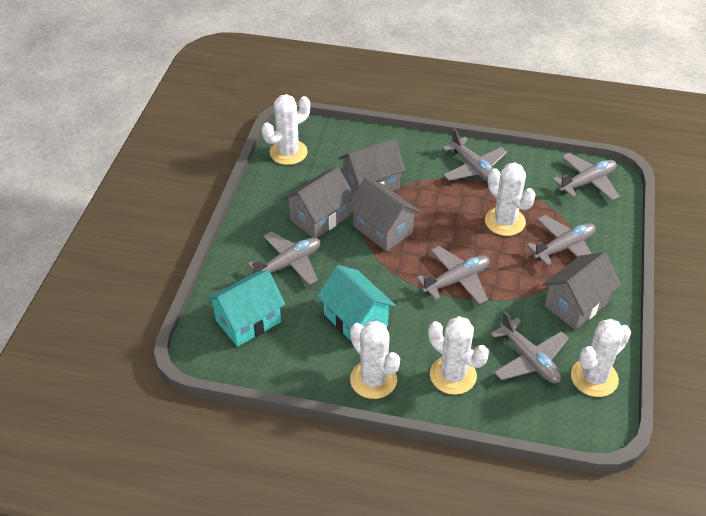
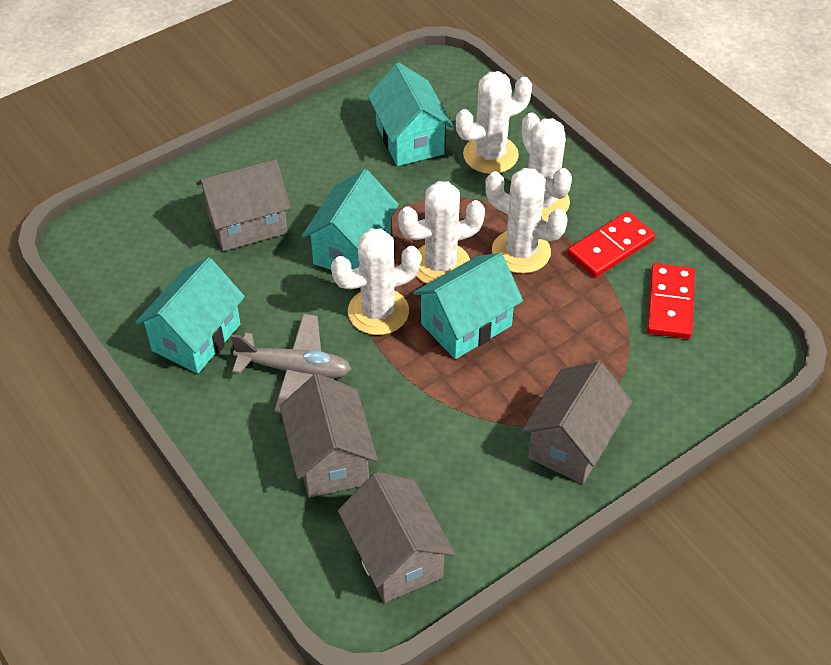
grey plane: [248,231,320,285] [417,246,490,304] [442,129,507,182] [491,311,569,383] [527,215,596,266] [552,153,620,201] = 6 -> [230,314,351,413] = 1
red domino: none = 0 -> [567,212,655,278] [647,263,695,339] = 2
turquoise house: [207,270,285,347] [317,265,395,342] = 2 -> [135,257,245,374] [302,169,399,270] [367,62,453,166] [413,253,523,359] = 4

